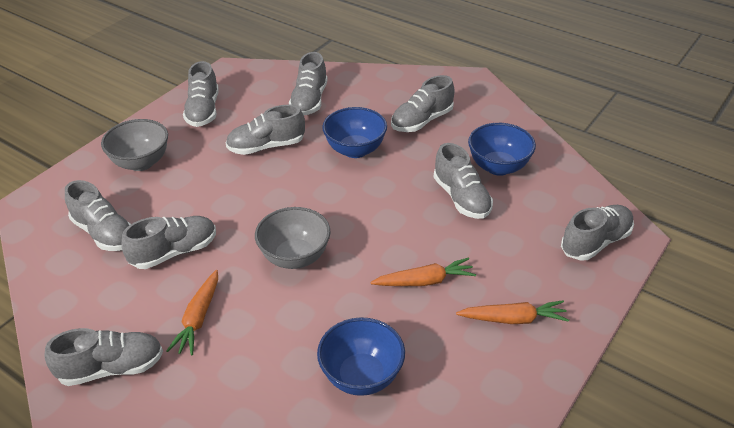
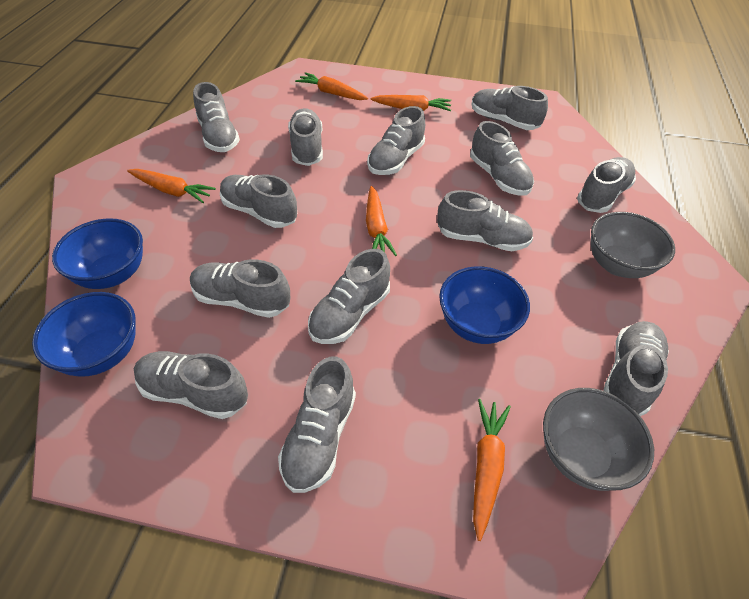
grey shoe: [45,328,163,386] [65,180,131,251] [121,216,216,269] [183,61,219,127] [226,105,305,155] [289,52,328,115] [391,75,455,132] [434,143,493,219] [561,205,634,260] = 9 -> [134,351,248,419] [190,260,290,318] [193,82,240,152] [220,175,297,228] [278,356,356,493] [288,108,323,166] [308,249,390,344] [367,106,425,175] [437,190,533,251] [470,121,534,196] [471,86,548,130] [577,157,636,213] [603,321,669,416] = 13
orange carrot: [166,270,218,356] [370,257,476,286] [456,300,569,324] = 3 -> [127,169,216,203] [295,72,368,100] [366,186,397,256] [370,95,451,111] [473,399,511,541] = 5

